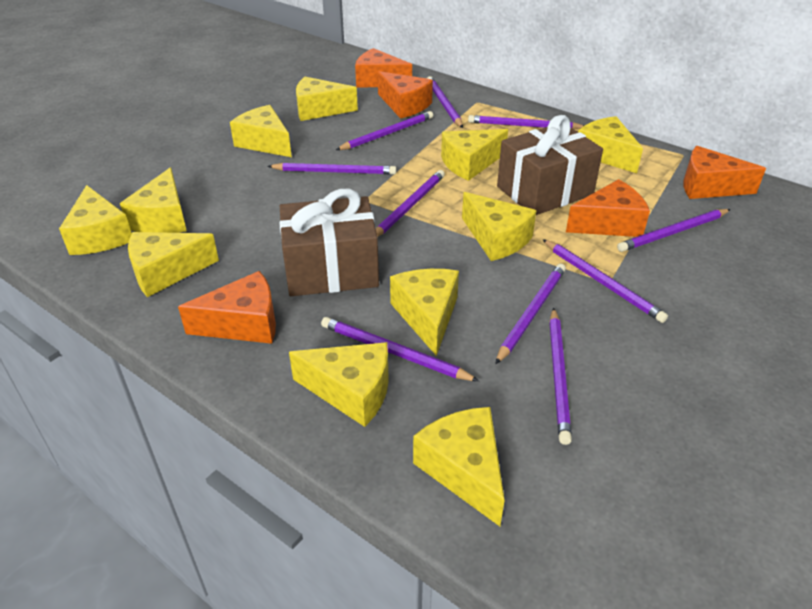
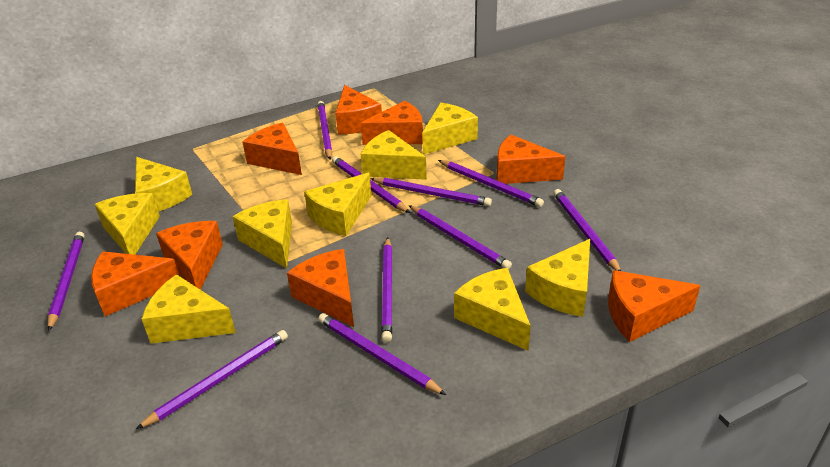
brown gift: [279,189,379,296] [497,115,603,215] = 2 -> none = 0
orange cheese: [178,271,276,344] [355,48,412,88] [377,71,433,119] [566,179,650,237] [683,146,766,199] = 5 -> [91,251,179,316] [156,221,223,289] [242,123,302,175] [287,249,354,327] [335,85,382,134] [361,101,423,145] [497,135,566,184] [608,270,701,342] = 8
yellow cheese: [59,185,132,255] [120,167,187,233] [128,232,219,297] [230,105,292,157] [289,342,389,427] [296,77,358,121] [390,269,459,356] [413,407,505,526] [441,129,508,181] [462,192,537,261] [578,116,643,173] = 11 -> [94,193,160,255] [135,157,192,212] [142,274,236,344] [232,199,292,269] [304,173,372,236] [361,130,427,180] [422,103,478,155] [454,268,531,351] [525,239,590,317] = 9

